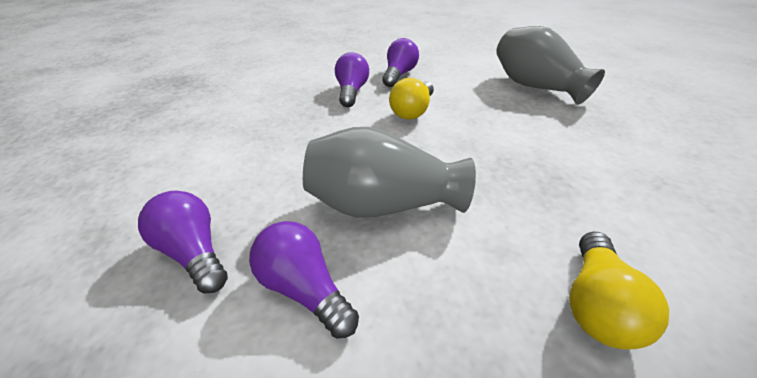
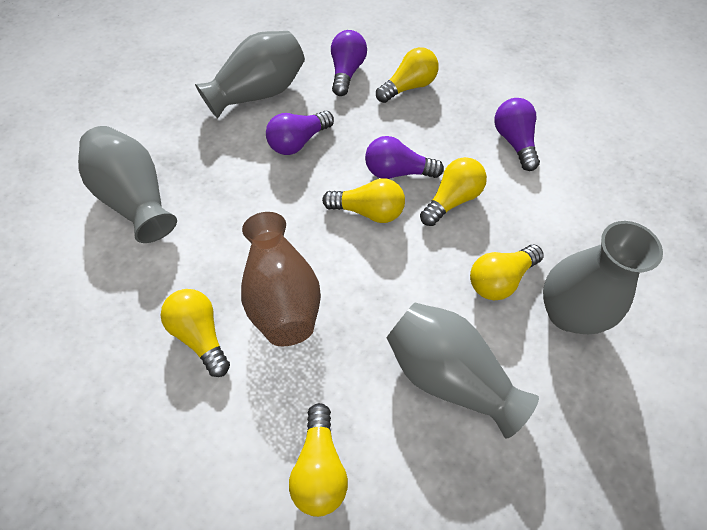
brown vase: none = 0 -> [241,212,321,346] = 1
grey vase: [303,127,476,218] [496,26,605,105] = 2 -> [78,126,177,243] [195,31,305,119] [387,302,539,439] [543,221,663,334] = 4
yellow light bulb: [389,78,434,120] [569,232,669,350] = 2 -> [161,289,230,377] [289,403,348,517] [322,178,405,223] [376,47,439,103] [420,157,487,226] [470,245,544,300] = 6

